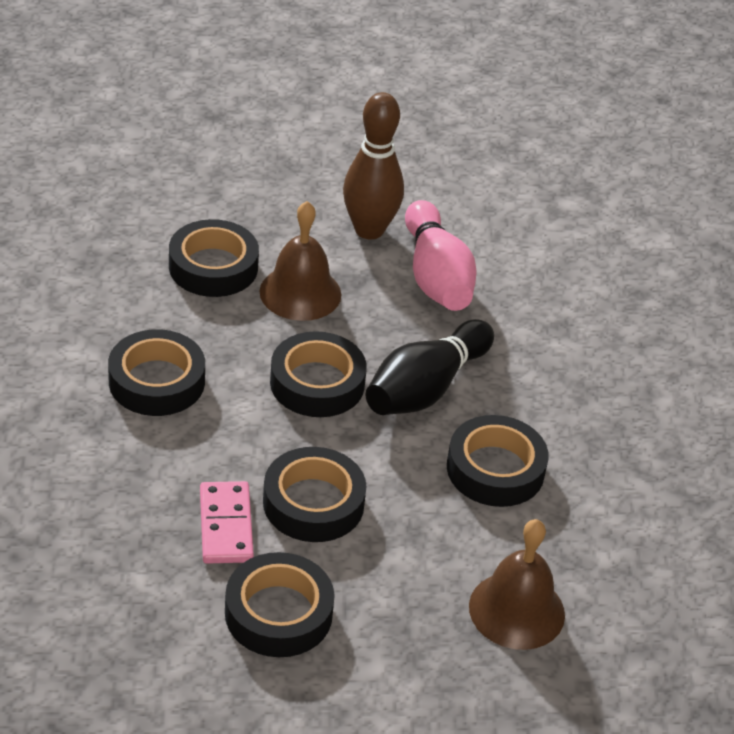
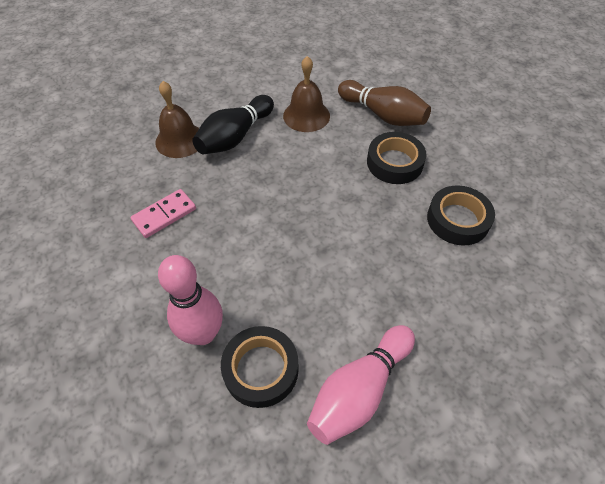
black tape: [108,329,205,416] [169,219,259,297] [225,552,335,657] [263,447,367,542] [270,331,367,417] [447,415,549,507] = 6 -> [221,326,299,408] [367,132,426,184] [427,185,495,245] = 3
pink bowling pin: [405,200,477,311] = 1 -> [158,255,223,345] [307,325,415,445] = 2

